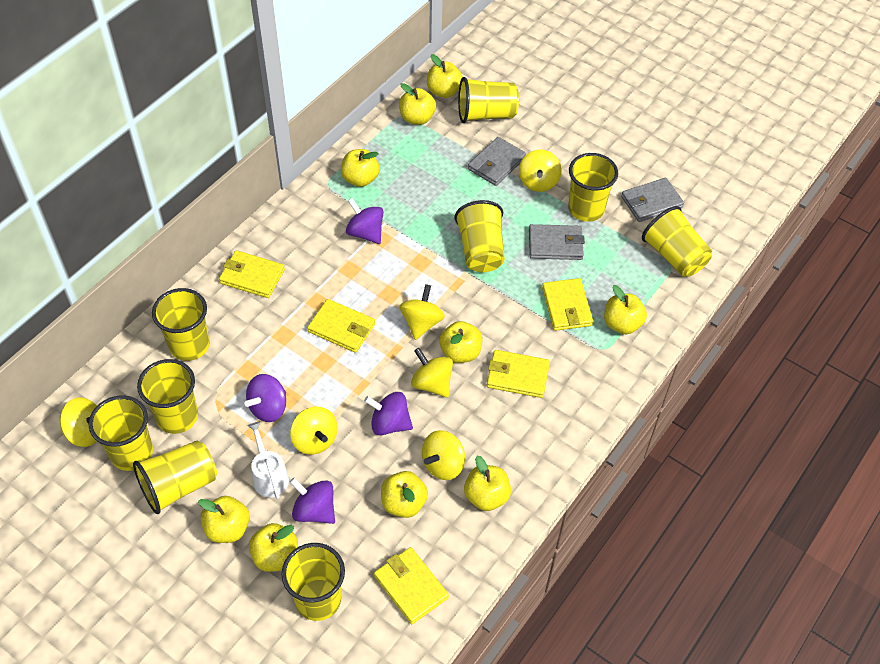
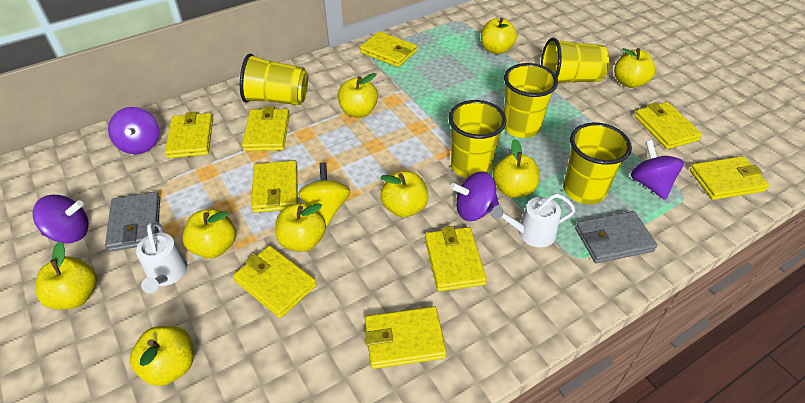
grey wallet: [468,137,526,186] [529,224,585,260] [621,178,684,222] = 3 -> [105,192,160,252] [575,211,657,263] = 2
white watering can: [248,422,289,499] = 1 -> [136,221,187,294] [491,193,575,247] = 2
yellow cup: [89,395,153,471] [133,440,217,514] [137,359,198,434] [152,288,210,361] [281,543,345,621] [454,200,505,272] [458,77,519,123] [568,153,618,222] [642,206,712,277] = 9 -> [240,53,308,105] [448,100,507,178] [504,63,558,138] [541,38,610,83] [563,123,632,204] = 5
yellow spinning top: [60,397,97,447] [290,407,338,455] [399,284,445,340] [411,348,453,398] [422,430,465,480] [519,150,561,192] = 6 -> [298,162,351,226] = 1
yellow wallet: [219,250,285,298] [307,299,375,353] [374,547,449,624] [487,350,550,398] [542,278,593,331] = 5 -> [165,112,213,158] [233,246,317,318] [242,107,290,151] [251,160,298,213] [360,31,417,67] [365,307,447,369] [425,226,487,292] [634,102,702,149] [690,156,769,200] = 9

